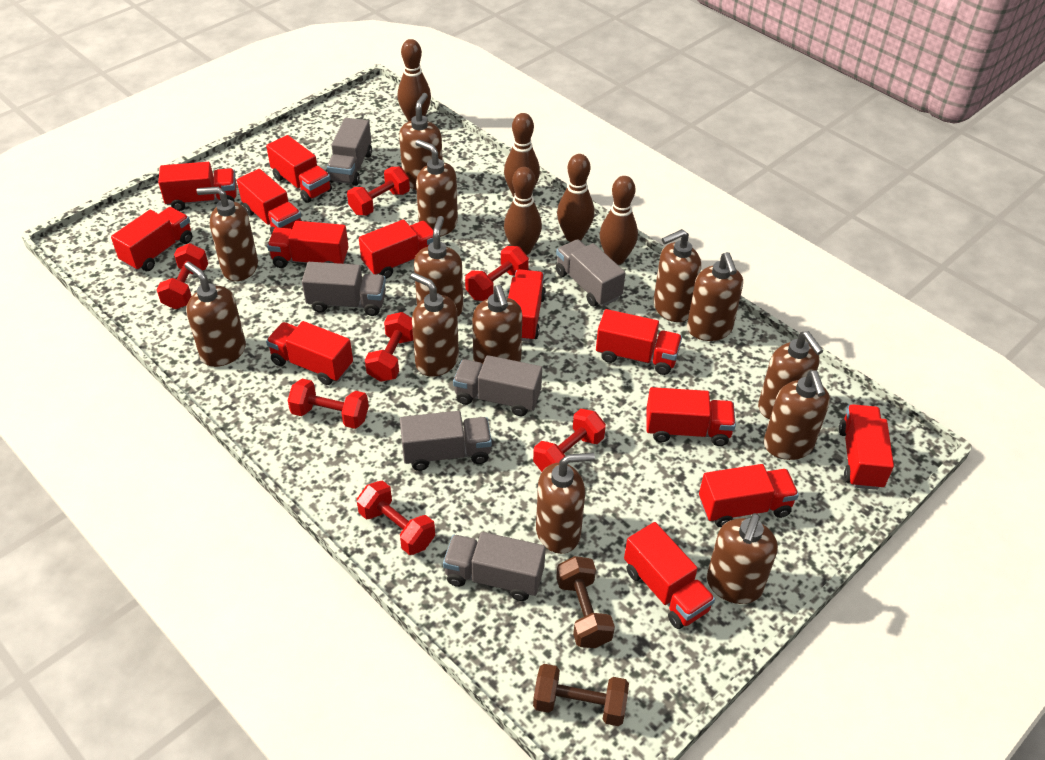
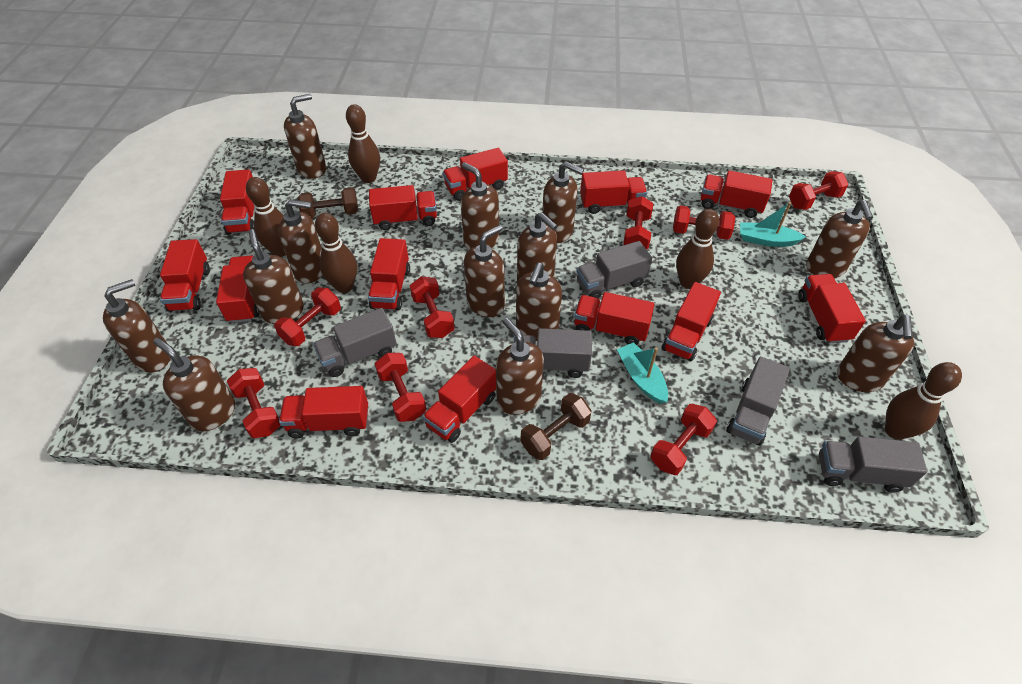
grey truck: [302,262,386,316] [327,118,372,186] [400,411,492,471] [443,532,546,601] [453,355,542,416] [556,239,625,306] = 6 -> [313,308,397,377] [514,328,592,378] [576,241,652,298] [726,356,790,446] [819,436,927,492] = 5
red dumbbell: [156,243,208,309] [288,379,369,429] [347,167,410,216] [357,480,435,555] [365,312,413,382] [465,246,529,301] [533,409,606,472] = 7 -> [227,368,281,438] [274,287,341,346] [375,353,426,422] [410,276,455,338] [623,196,653,249] [650,404,717,475] [673,205,735,240] [789,171,849,210] = 8
turquoise boat: none = 0 -> [617,342,668,404] [740,202,806,247] = 2

